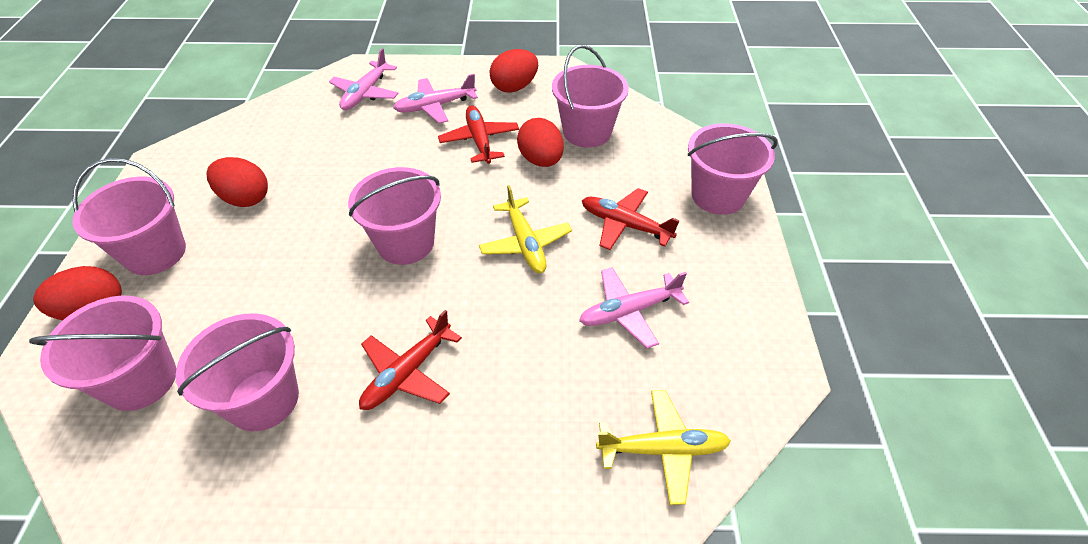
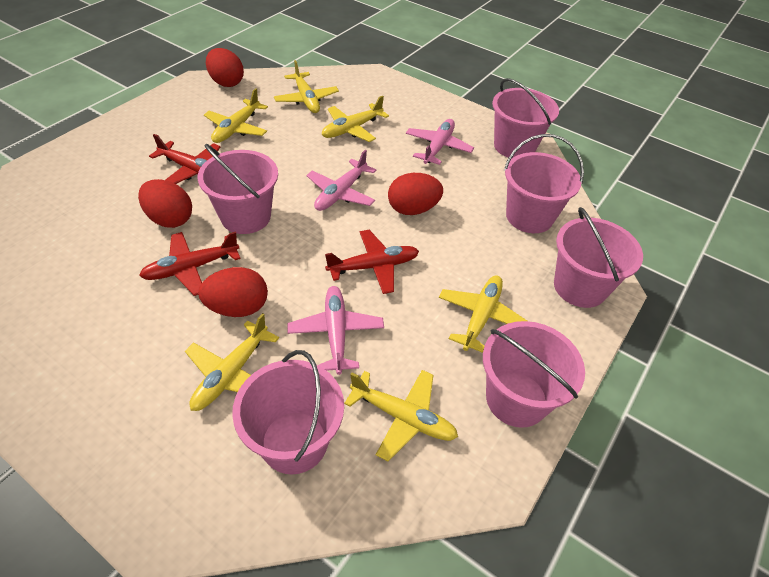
yellow plane: [479,185,572,273] [596,390,731,505] = 2 -> [185,313,279,411] [204,88,268,143] [274,60,339,113] [322,96,389,142] [344,370,458,461] [439,275,527,353] = 6

